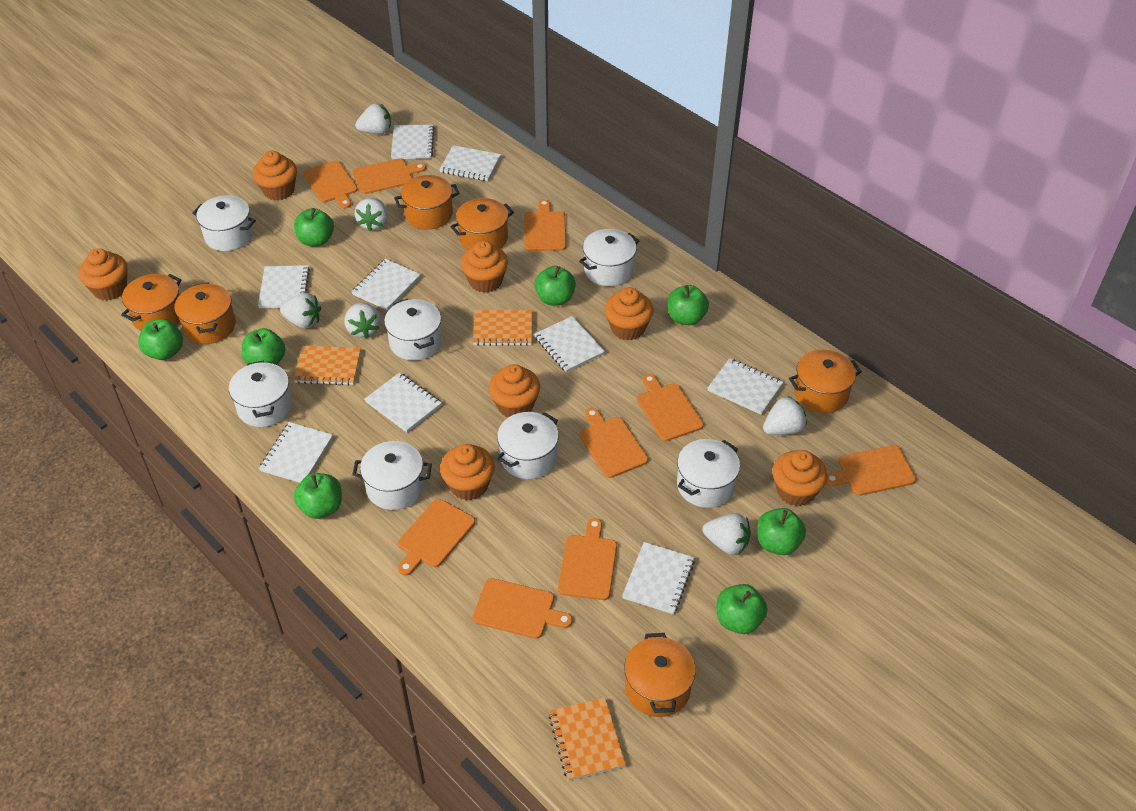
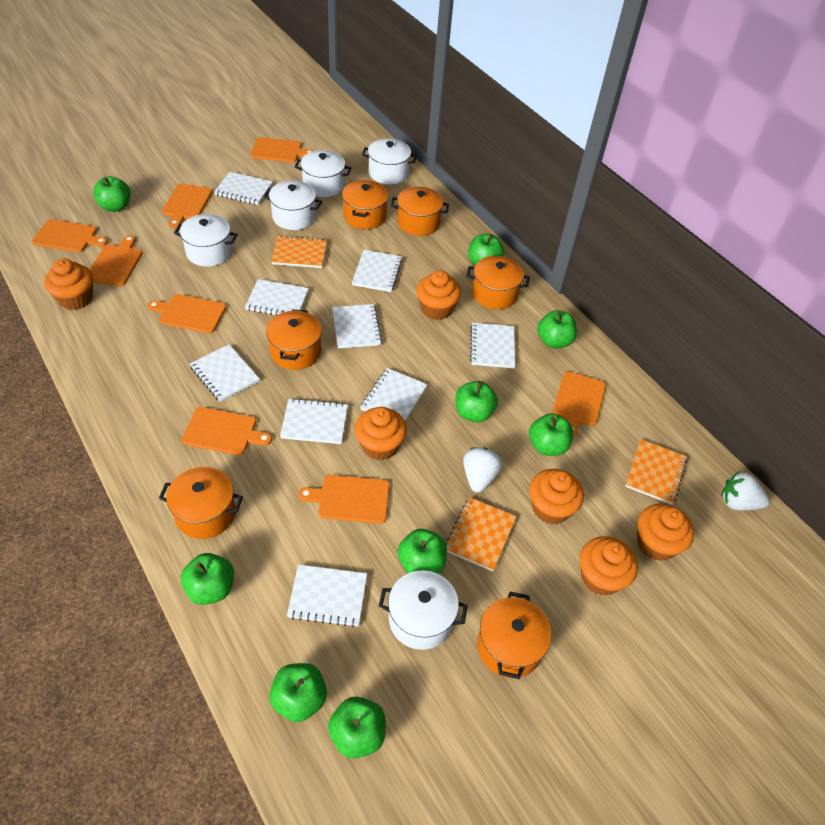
green apple: [138,319,183,360] [242,328,285,365] [294,208,334,247] [294,473,342,519] [535,266,576,306] [667,285,709,325] [717,584,768,634] [757,508,806,555] = 8 -> [93,176,131,212] [181,553,234,605] [269,663,327,722] [328,696,386,759] [398,529,447,574] [455,381,498,422] [468,234,504,265] [529,413,573,456] [537,310,577,348] = 9
orange cupcake: [79,248,128,301] [253,151,297,200] [440,444,495,500] [461,241,508,293] [489,364,540,417] [605,287,653,341] [772,450,828,506] = 7 -> [44,259,93,310] [355,407,407,460] [416,270,461,320] [529,469,584,524] [580,536,638,596] [637,504,694,561] = 6
orange cutting board: [303,160,358,209] [352,158,426,194] [398,499,475,576] [472,578,573,639] [524,199,566,251] [558,518,617,600] [579,408,648,478] [637,374,704,441] [826,445,916,496] = 9 -> [32,219,108,252] [90,235,143,286] [147,294,226,333] [162,184,212,228] [182,407,272,455] [251,137,313,162] [298,475,390,524] [553,372,606,437] = 8
white pot: [192,195,256,251] [229,360,292,427] [352,441,432,510] [384,299,442,361] [497,412,559,479] [579,229,639,286] [677,439,740,508] = 7 -> [174,214,238,267] [263,180,322,230] [295,150,352,197] [362,138,417,184] [379,570,468,650] = 5
white strawberry: [280,293,321,328] [344,303,381,339] [354,198,388,232] [355,103,391,134] [703,513,751,555] [763,396,807,435] = 6 -> [463,447,502,492] [722,472,770,510] = 2

